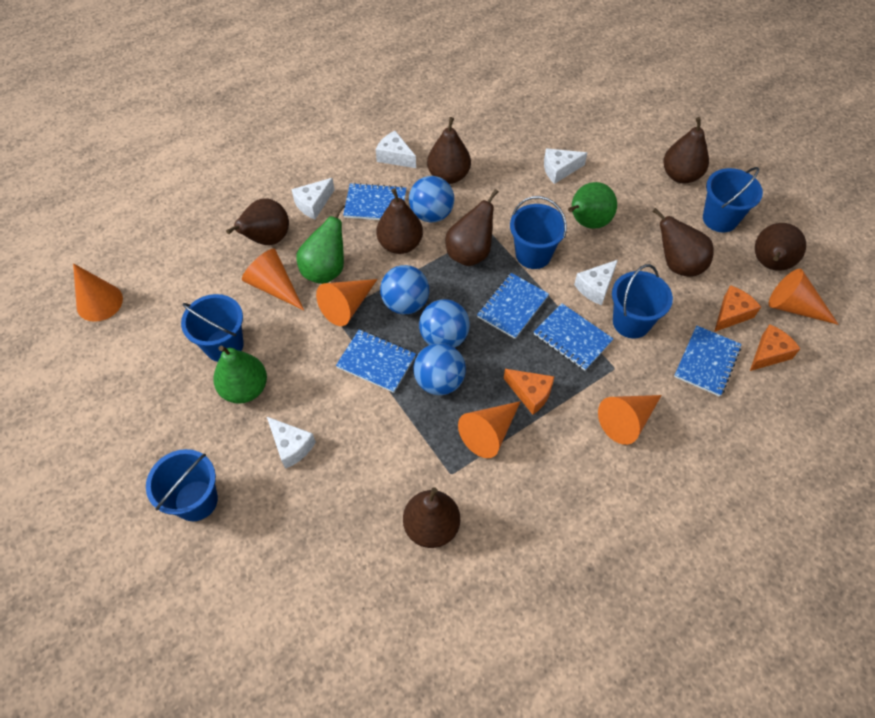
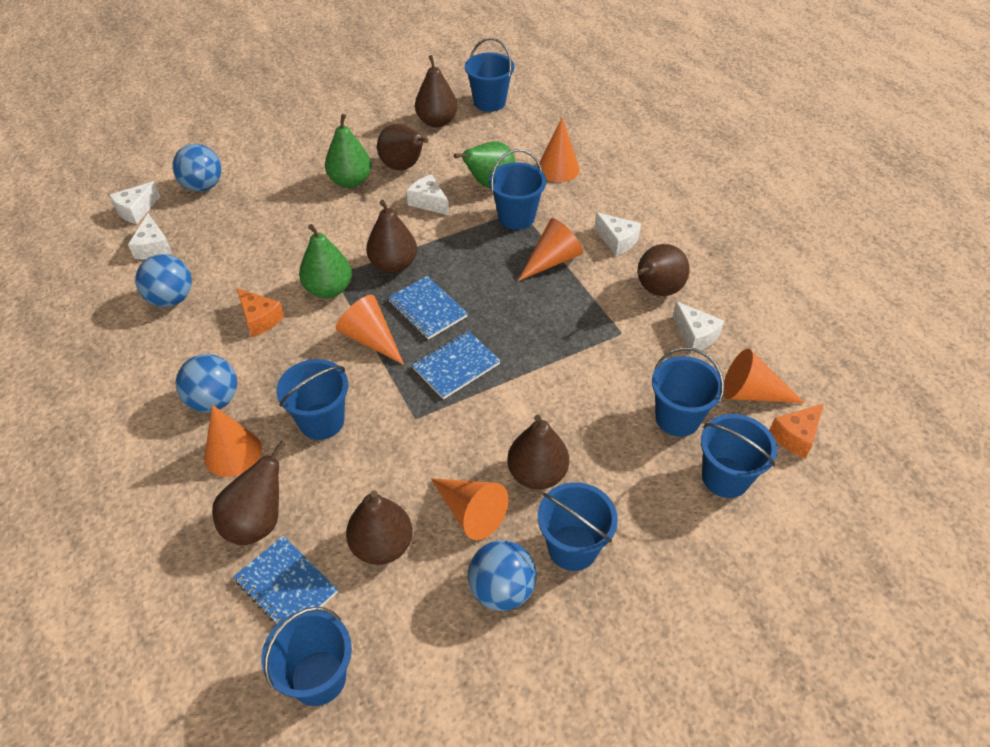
blue bucket: [146,449,218,521] [181,294,244,362] [510,196,567,269] [612,264,673,338] [703,167,763,233] = 5 -> [262,607,352,706] [276,359,348,440] [465,38,514,112] [489,149,546,230] [538,482,618,571] [652,347,724,437] [701,414,777,498] = 7
blue notebook: [336,329,416,393] [343,183,406,220] [477,273,549,339] [534,303,613,371] [674,325,742,397] = 5 -> [233,536,338,626] [388,276,468,340] [412,331,501,399] = 3
brown pear: [226,198,289,245] [376,188,423,254] [403,487,460,548] [427,117,471,184] [445,189,499,266] [652,208,714,277] [663,117,709,183] [755,223,806,271] = 8 -> [212,440,286,545] [346,490,413,565] [366,200,417,273] [377,124,429,170] [415,55,457,128] [508,415,569,490] [637,244,690,296] = 7
orange cheese: [504,369,554,415] [714,285,761,332] [750,324,800,371] = 3 -> [237,288,284,337] [769,403,824,459] = 2

